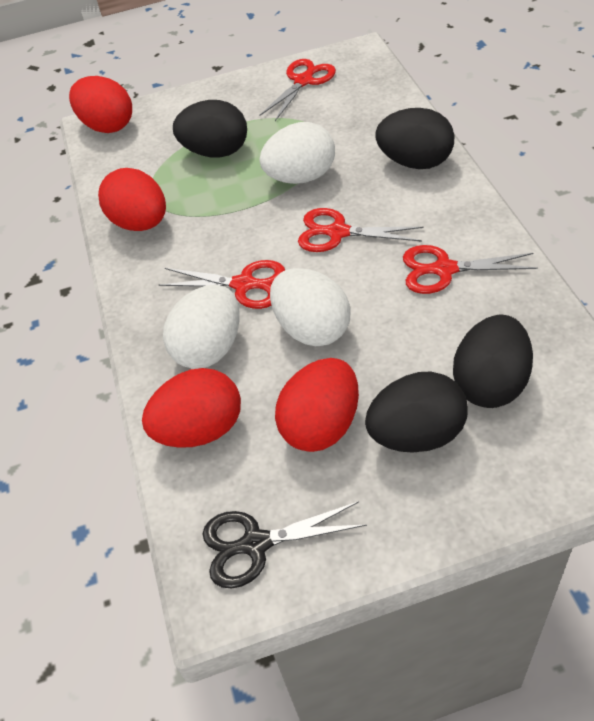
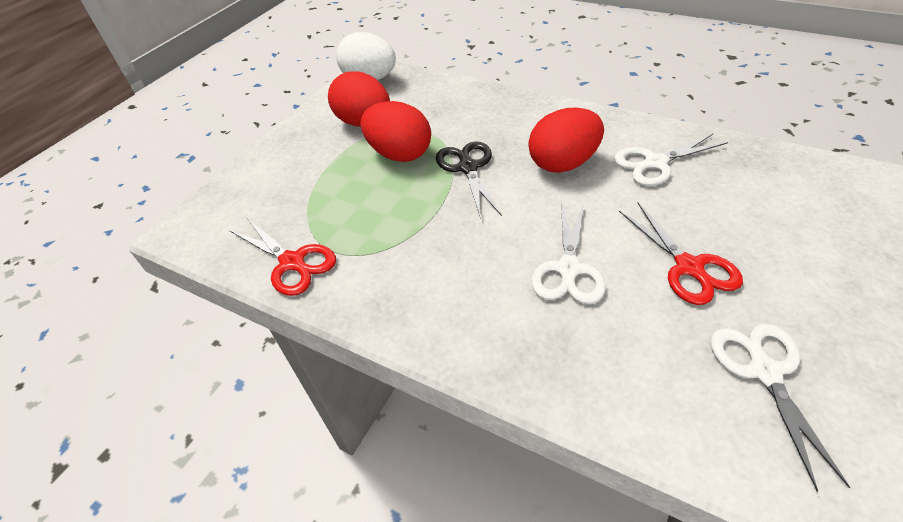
black egg: [173,100,247,157] [365,372,468,453] [376,108,455,169] [453,315,533,408] = 4 -> none = 0
red egg: [69,76,132,133] [98,168,166,231] [142,368,241,448] [275,358,359,452] = 4 -> [328,71,390,127] [360,101,431,162] [528,108,604,173] = 3
red scissors: [159,260,285,309] [260,59,336,121] [298,208,424,252] [403,245,538,294] = 4 -> [229,218,336,296] [619,203,743,305] = 2
white egg: [163,285,240,369] [259,122,335,184] [270,268,351,346] = 3 -> [336,32,396,80] = 1
white scissors: none = 0 -> [532,202,606,304] [614,134,728,186] [711,324,851,491] = 3

